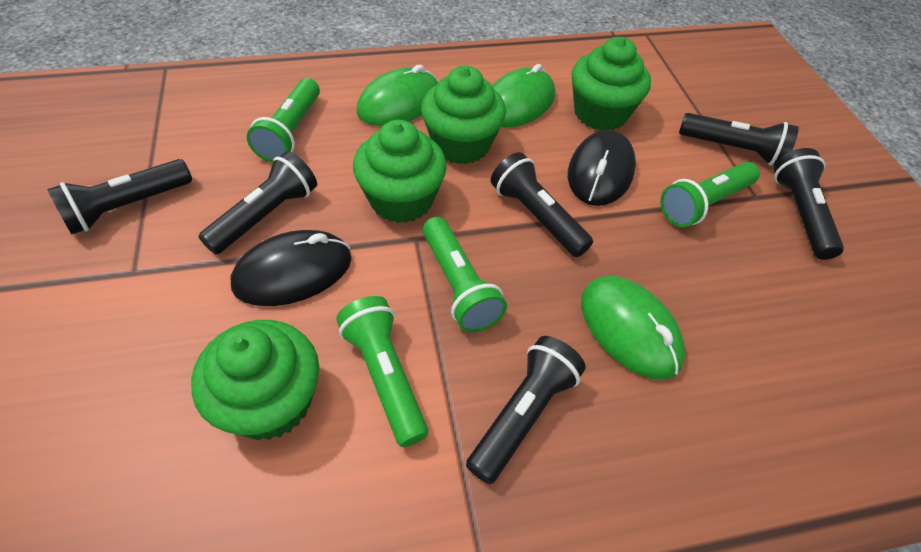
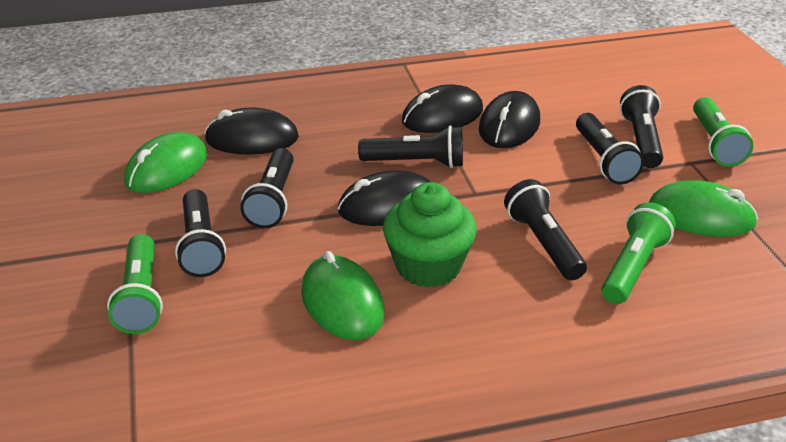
black mouse: [231,230,352,306] [568,130,636,206] = 2 -> [204,107,299,154] [338,170,430,226] [402,84,483,133] [479,91,540,148] = 4
green cupcake: [191,320,319,440] [353,120,447,223] [421,66,506,164] [572,37,651,131] = 4 -> [383,182,477,287] = 1
green flashlight: [247,78,320,162] [336,296,428,447] [423,217,507,332] [660,162,760,227] = 4 -> [107,234,163,334] [601,202,676,304] [693,97,753,167] = 3

